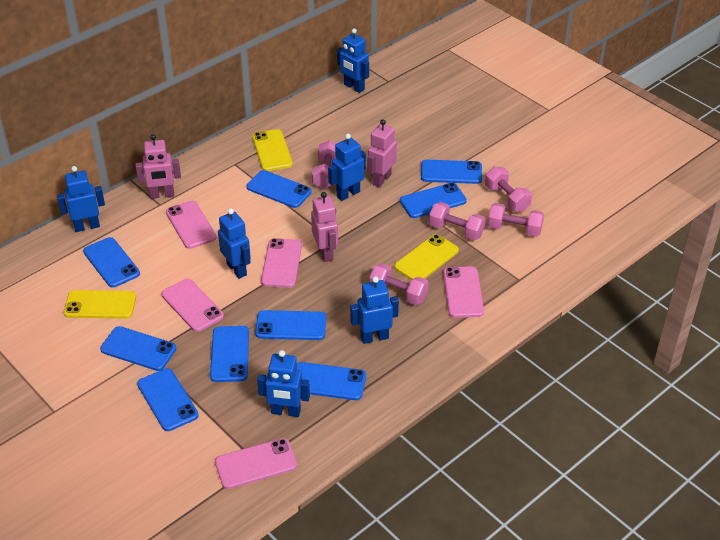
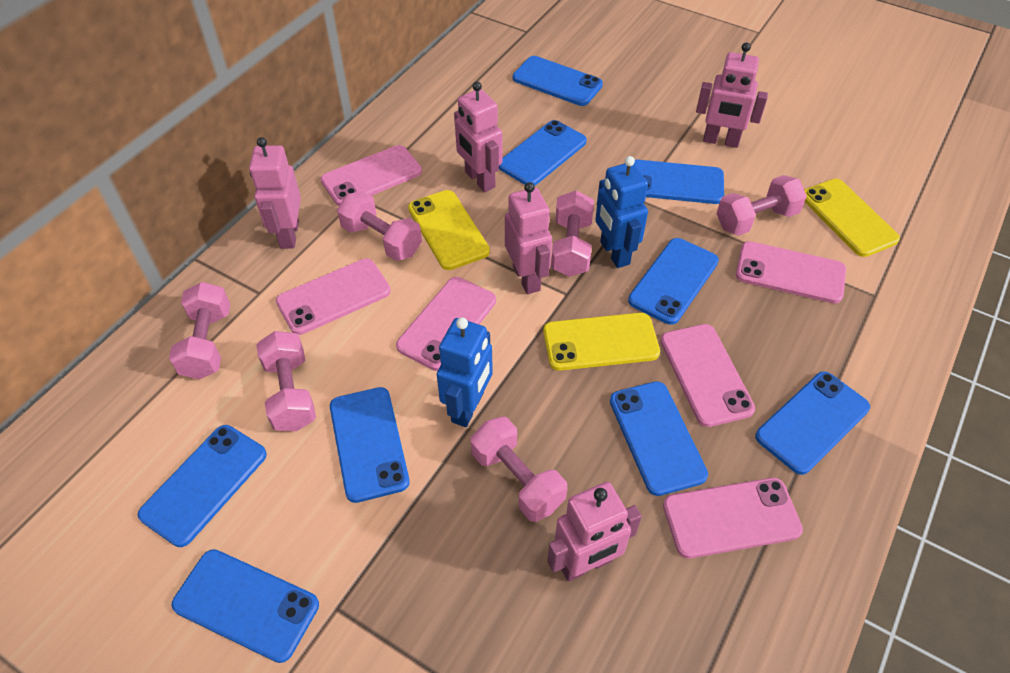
blue robot: [57,166,105,232] [218,208,251,279] [257,350,310,417] [328,134,366,201] [337,28,369,93] [350,276,399,344] = 6 -> [437,317,493,427] [595,156,648,268] = 2
pink dumbbell: [312,140,336,189] [369,263,428,305] [429,202,486,241] [485,166,532,212] [488,203,544,237] = 5 -> [169,282,230,379] [256,331,316,431] [337,191,422,261] [471,417,567,522] [551,191,594,277] [717,175,807,236] = 6
pink phone: [161,279,224,332] [166,201,217,249] [215,438,297,489] [261,238,302,288] [443,266,484,318] = 5 -> [276,259,391,335] [321,145,422,206] [396,277,496,371] [660,324,755,427] [663,478,803,558] [736,241,846,304] = 6
pink robot: [135,134,181,199] [311,192,338,262] [368,119,397,188] = 3 -> [249,137,301,249] [454,81,502,192] [505,182,552,294] [547,482,642,582] [696,42,768,148] = 5

